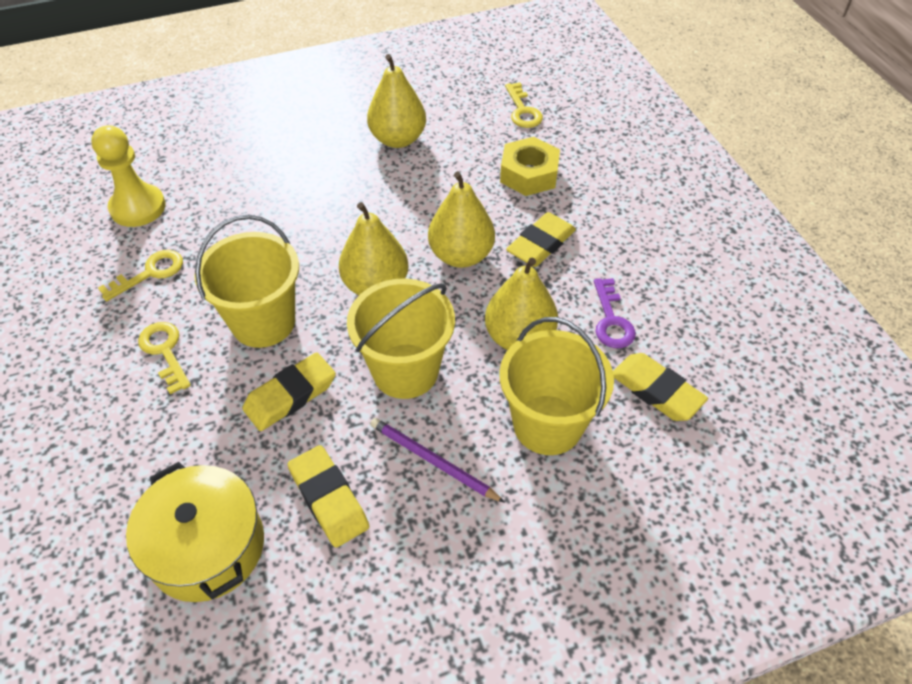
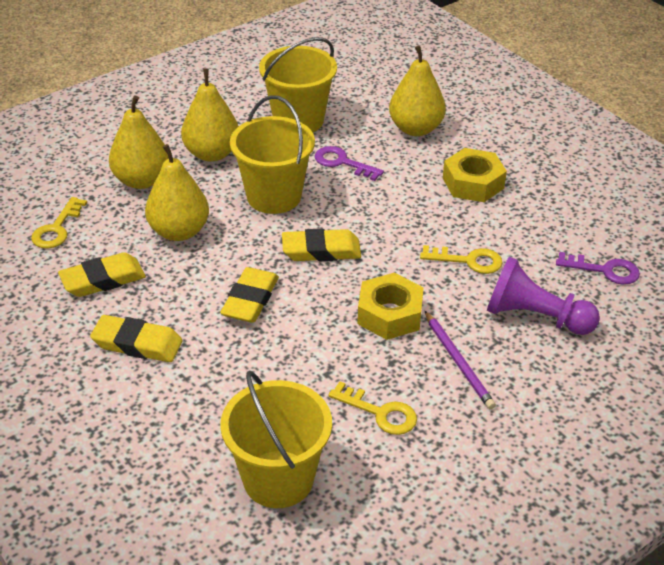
purple key: [594,278,636,348] = 1 -> [315,146,384,181] [556,252,640,285] = 2
purple pawn: none = 0 -> [487,257,600,335] = 1
yellow nut: [500,137,560,196] = 1 -> [357,273,424,340] [443,148,507,202] = 2
yellow pawn: [91,125,166,227] = 1 -> none = 0
yellow pot: [126,462,264,602] = 1 -> none = 0

